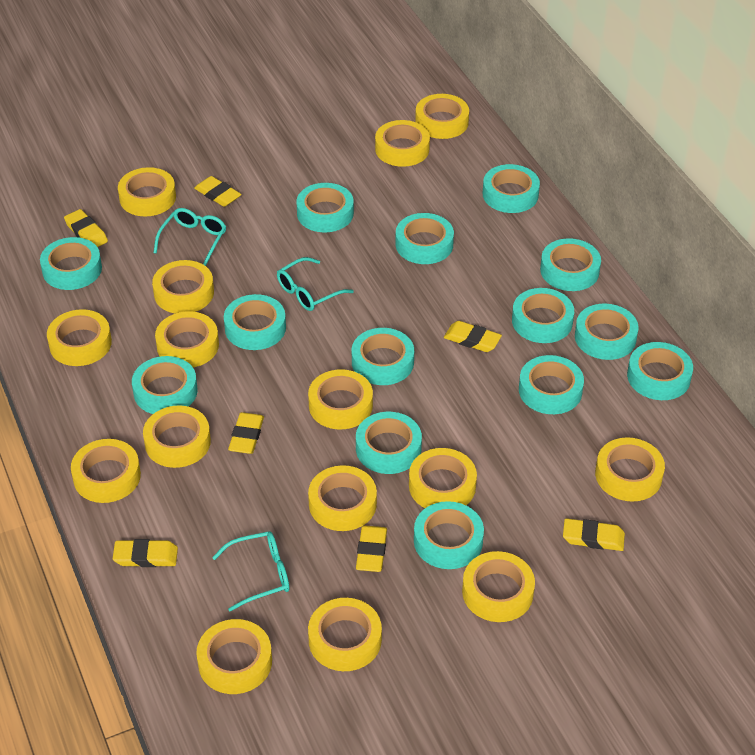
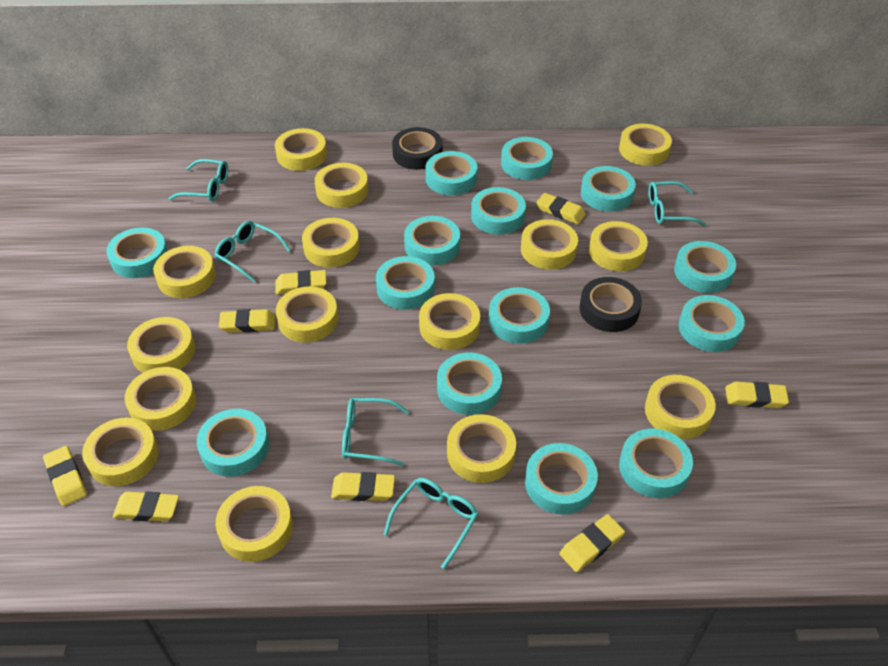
black tape: none = 0 -> [392,127,443,170] [579,277,642,332] = 2
turquoise glasses: [154,208,226,266] [212,531,289,611] [277,257,354,311] = 3 -> [168,159,228,201] [215,221,290,282] [342,398,409,466] [384,478,478,569] [648,181,706,226] = 5
yellow eraser: [64,209,108,247] [113,539,178,567] [194,176,242,207] [228,412,264,454] [356,526,387,572] [444,321,502,352] [563,518,625,551] = 7 -> [43,446,87,506] [113,491,179,522] [219,309,275,333] [275,270,327,294] [331,472,395,501] [536,193,586,224] [559,514,625,572] [725,381,789,408] = 8

